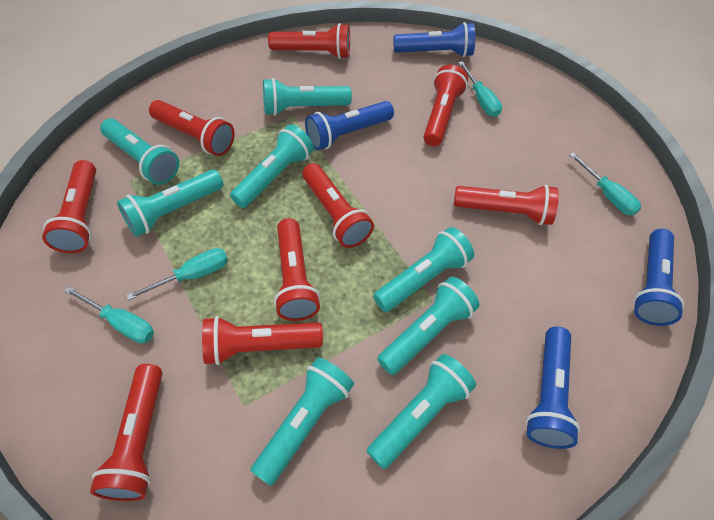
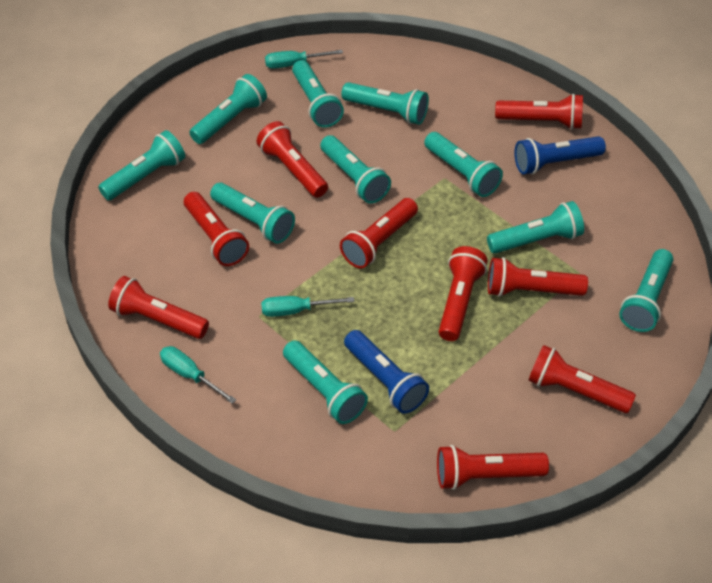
blue flashlight: [305,101,394,150] [393,22,475,57] [526,327,580,449] [633,229,685,326] = 4 -> [344,330,429,414] [514,136,606,175] = 2
turquoise flashlight: [100,119,179,185] [117,169,224,237] [230,124,314,208] [251,357,354,486] [263,78,352,116] [367,354,476,469] [373,227,474,312] [377,277,480,375] = 8 -> [98,130,185,201] [189,74,267,144] [210,183,295,244] [283,340,368,424] [292,60,344,128] [320,135,391,204] [341,82,429,125] [424,132,503,197] [487,201,584,254] [619,249,673,332] = 10
turquoise screwdriver: [64,286,154,343] [126,248,228,301] [458,61,502,117] [569,153,641,216] = 4 -> [160,346,236,404] [261,296,354,317] [265,50,343,69] = 3

